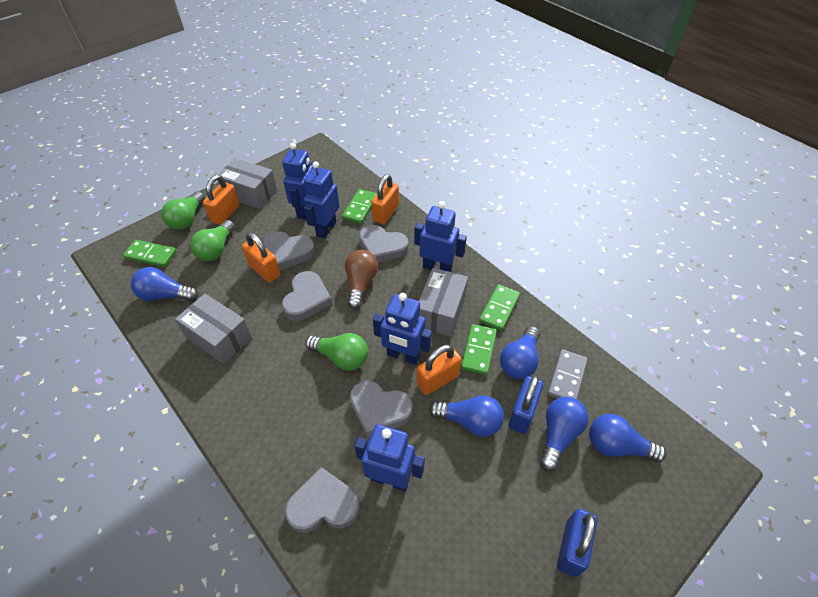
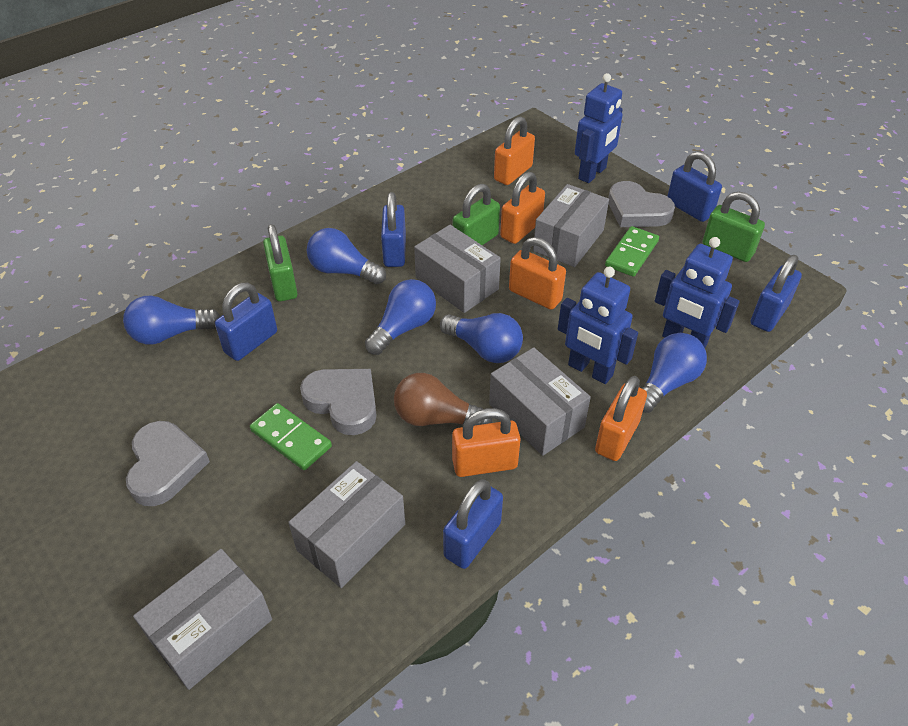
blue padlock: [508,375,543,434] [557,509,598,577] = 2 -> [215,283,277,361] [381,192,406,267] [443,479,503,569] [667,151,722,222] [751,255,802,332] = 5
blue robot: [282,143,313,220] [304,162,340,239] [354,424,425,491] [373,293,432,365] [414,201,467,272] = 5 -> [558,267,638,384] [575,73,623,183] [655,237,740,348] = 3
green domino: [123,240,177,267] [342,189,377,224] [461,324,497,375] [479,284,520,331] = 4 -> [250,403,332,470] [605,226,659,277] = 2
green light bulb: [161,191,205,230] [190,220,235,261] [305,333,368,371] = 3 -> none = 0
green padlock: none = 0 -> [263,224,298,301] [453,184,500,245] [702,192,765,262] = 3
grey box: [175,294,252,364] [218,158,277,209] [419,268,468,337] = 3 -> [133,549,272,690] [288,461,405,588] [414,225,501,313] [489,347,591,456] [533,184,609,267] = 5
grey domino: [548,349,587,399] = 1 -> none = 0
grey heart: [263,231,315,270] [282,271,332,321] [285,467,360,533] [350,381,413,437] [359,225,409,263] = 5 -> [126,421,210,506] [300,369,377,435] [608,181,675,227] = 3
orange padlock: [203,175,240,225] [242,232,280,283] [371,174,399,224] [416,345,462,395] = 4 -> [452,408,521,477] [494,117,535,185] [500,172,545,244] [509,237,566,310] [595,376,647,461] = 5

